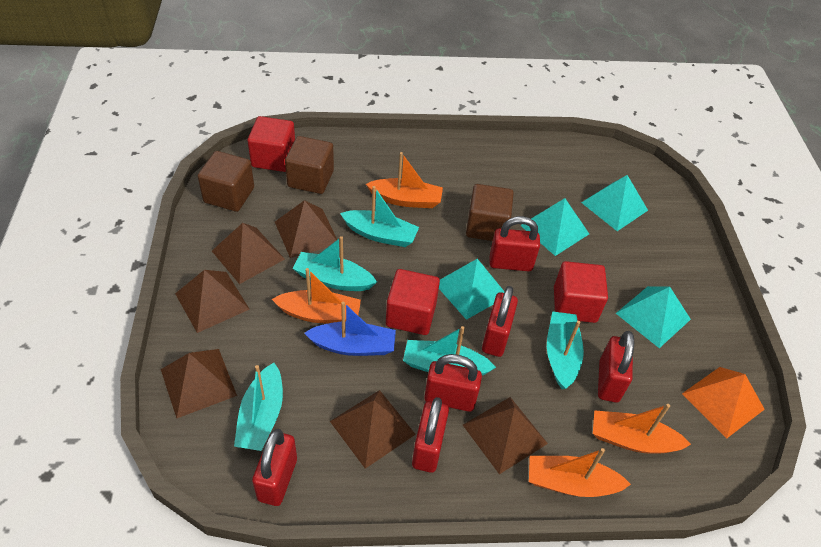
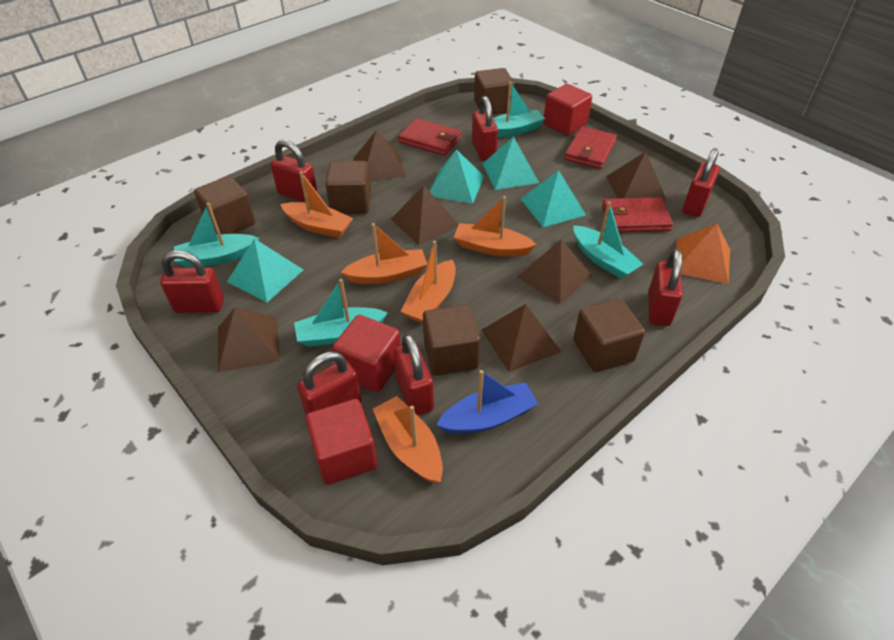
brown cube: [198,151,254,212] [285,136,334,194] [466,184,514,241] = 3 -> [194,176,255,234] [325,161,371,214] [423,305,481,376] [474,68,514,114] [573,299,645,372] = 5
orange boat: [272,268,361,324] [366,152,443,208] [529,448,631,497] [593,404,691,454] = 4 -> [280,171,353,238] [341,223,428,284] [373,396,443,483] [401,241,456,323] [454,196,537,257] = 5
red padlock: [252,429,297,506] [412,397,449,473] [424,354,482,412] [482,286,518,357] [490,216,540,271] [598,331,634,403] = 6 -> [160,250,224,313] [271,140,318,203] [297,352,362,414] [394,334,434,415] [472,96,498,161] [648,249,682,326] [683,148,720,217] = 7
red wallet: none = 0 -> [398,118,462,156] [564,126,617,169] [602,197,673,232] = 3
turquoise boat: [234,363,283,451] [293,236,377,291] [340,186,419,247] [403,326,496,375] [547,311,584,389] = 5 -> [174,203,259,268] [294,279,388,347] [493,82,545,138] [573,202,643,279] = 4

